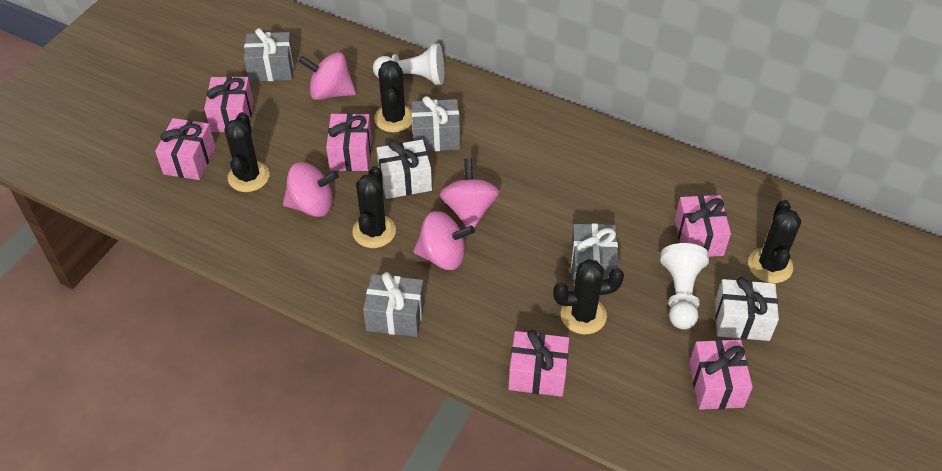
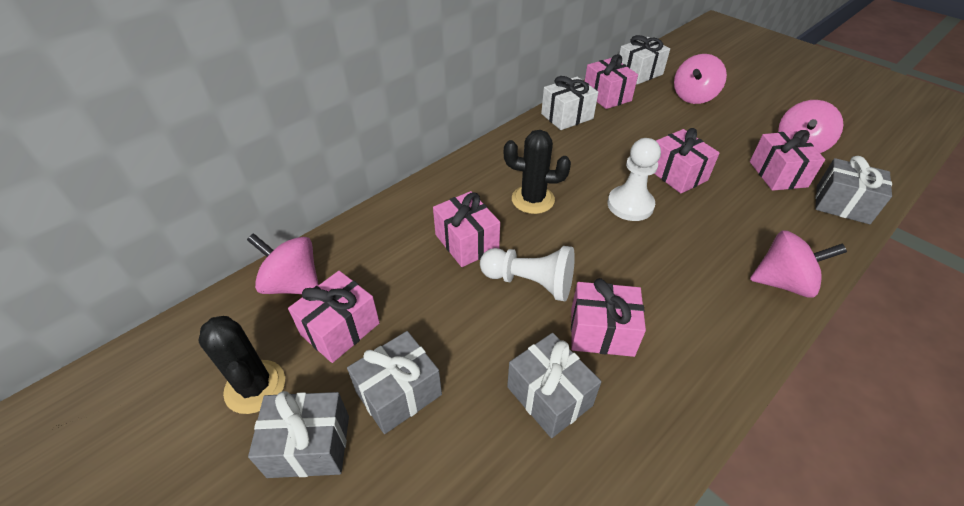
black cactus: [224,112,270,192] [352,166,396,248] [374,60,412,132] [553,259,624,334] [748,200,801,283] = 5 -> [198,316,285,414] [504,130,571,214] = 2

